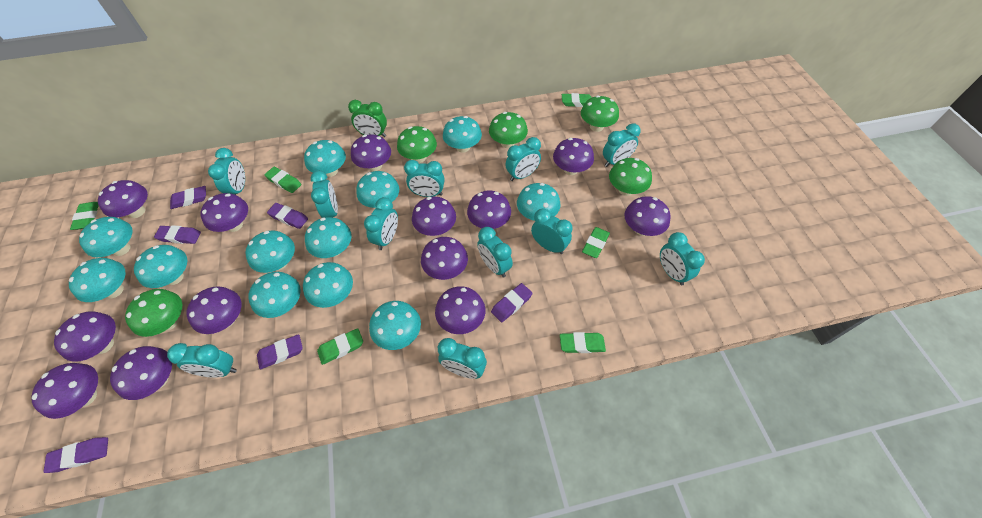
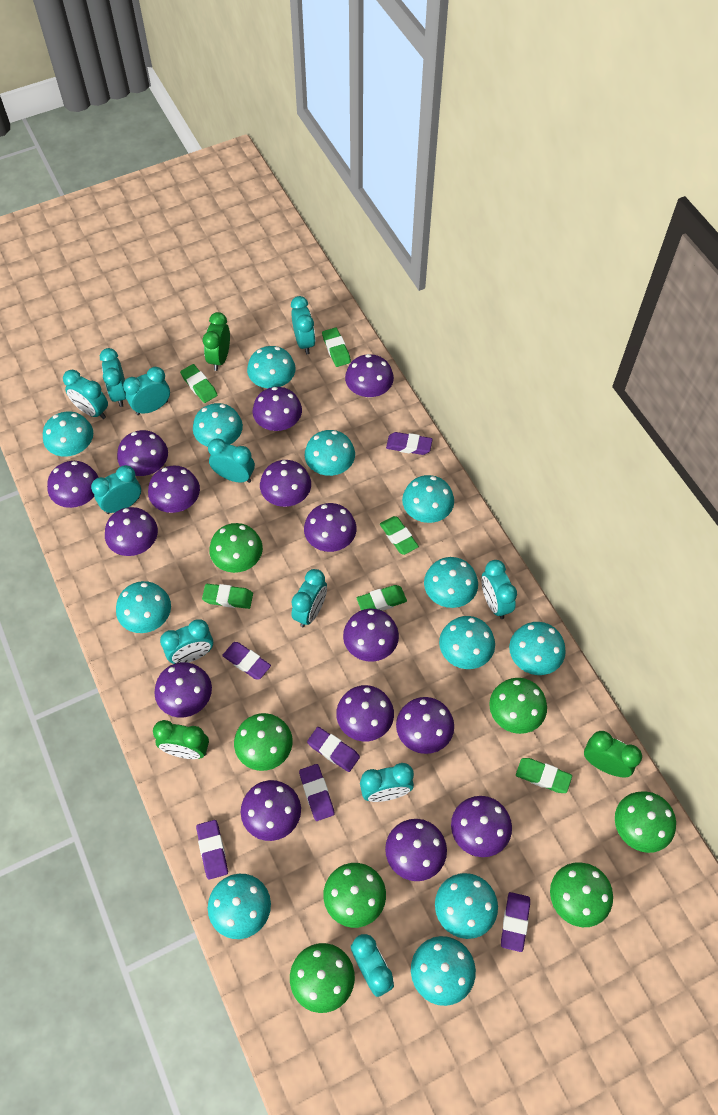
green clock: [348,100,387,137] = 1 -> [153,720,209,759] [203,312,230,371] [584,731,642,777] = 3
green mushroom: [125,289,182,337] [397,126,437,163] [489,112,528,148] [581,95,619,132] [609,158,652,196] = 5 -> [209,523,263,573] [234,713,293,771] [290,943,355,1013] [323,863,386,928] [489,678,547,734] [550,862,613,927] [615,791,676,853] = 7
purple mushroom: [31,363,98,419] [54,311,116,362] [98,180,148,218] [110,346,172,400] [186,286,242,334] [200,193,248,232] [351,134,391,171] [412,197,456,236] [421,237,468,280] [435,286,485,334] [467,191,511,229] [553,138,594,175] [624,196,671,236] = 13 -> [47,461,99,508] [105,507,158,556] [117,430,168,476] [148,466,200,513] [154,662,212,717] [241,780,301,841] [253,387,302,431] [260,460,311,507] [304,503,357,552] [336,685,394,741] [343,609,399,662] [345,354,394,398] [385,819,447,881] [396,697,454,754] [451,796,512,857] = 15

